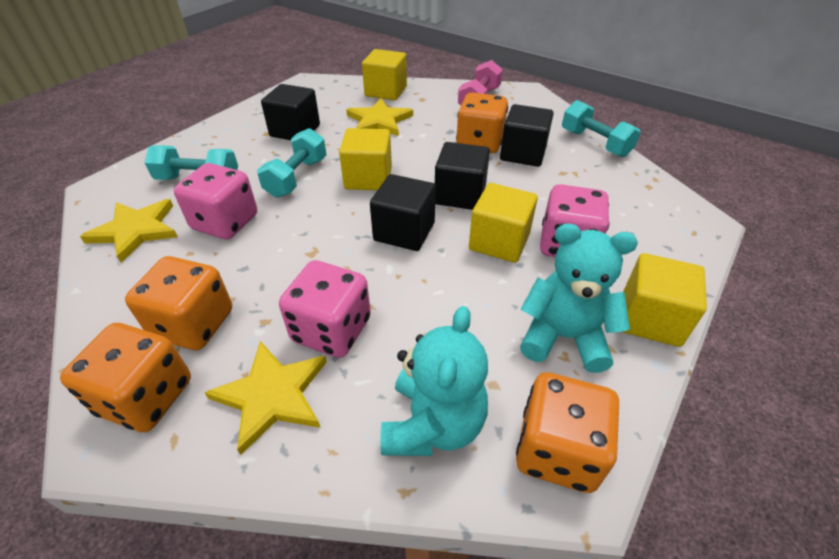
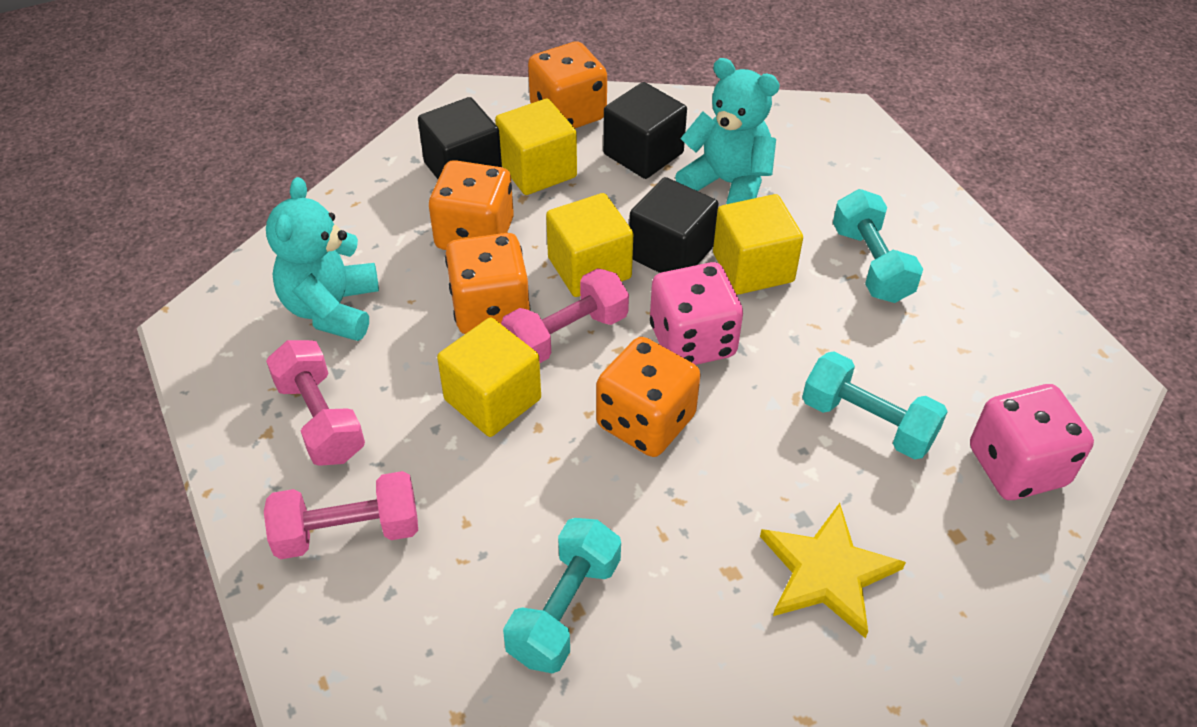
black cube: [261,84,320,140] [370,174,436,251] [435,142,490,210] [500,104,554,167] = 4 -> [418,97,502,179] [603,82,687,179] [629,177,719,273] = 3
pink dice: [174,163,257,239] [279,260,371,358] [540,184,610,257] = 3 -> [650,262,743,365] [970,384,1094,500] = 2
pink dumbbell: [458,60,503,105] = 1 -> [264,471,418,559] [266,340,365,466] [501,268,629,363] = 3
yellow star: [80,199,178,263] [204,341,327,455] [346,98,413,136] = 3 -> [760,503,906,638] = 1

